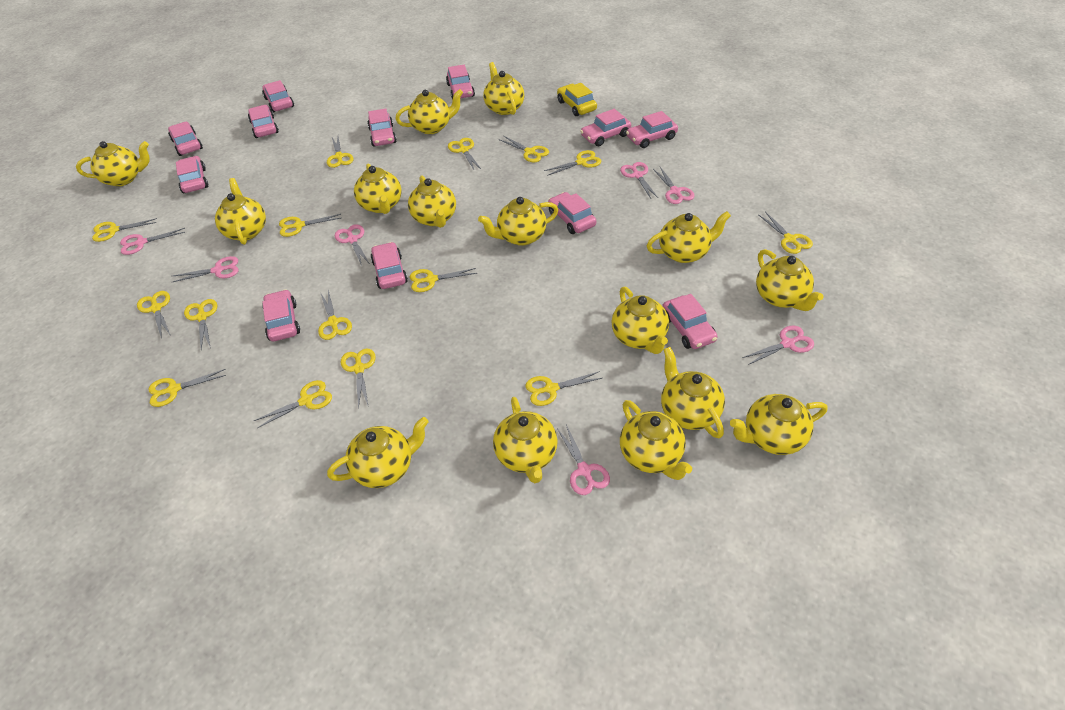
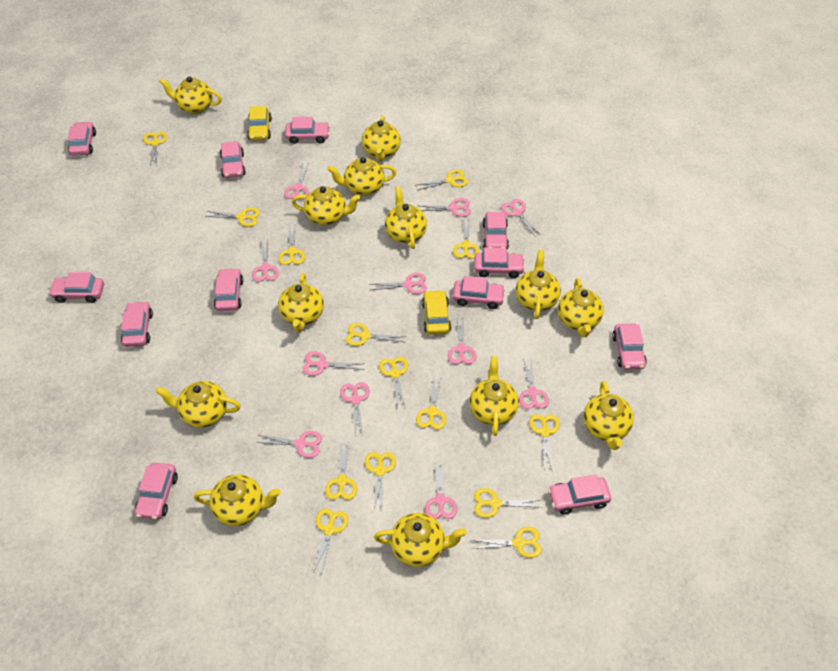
pink scissors: [120,228,185,255] [173,256,239,282] [335,224,369,266] [557,425,610,495] [620,162,658,198] [653,167,695,204] [743,326,814,365] = 7 -> [252,240,279,282] [256,431,322,458] [284,164,309,200] [303,352,364,376] [340,382,370,435] [370,273,427,294] [420,198,471,217] [425,458,457,519] [448,316,476,364] [501,199,541,236] [519,358,549,409] = 11
yellow car: [557,83,597,116] = 1 -> [247,106,272,141] [422,290,451,335] = 2
yellow scissors: [92,218,157,242] [137,291,171,339] [149,369,226,407] [184,299,217,349] [254,380,332,428] [279,214,341,237] [318,290,352,340] [327,136,353,168] [341,348,376,409] [410,268,477,292] [448,138,481,170] [500,135,549,162] [525,371,602,406] [544,150,601,176] [758,212,813,254] = 15 -> [143,132,167,166] [205,208,260,227] [279,226,305,265] [313,508,348,575] [325,442,357,500] [346,323,406,346] [365,452,396,509] [379,357,408,408] [416,377,446,430] [417,169,468,190] [453,219,479,259] [471,527,542,558] [474,488,540,518] [529,414,560,469] = 14
yellow teapot: [76,141,150,186] [215,178,266,245] [327,417,429,488] [354,163,402,214] [396,89,463,134] [408,176,456,228] [478,197,558,246] [483,62,524,115] [493,397,558,483] [612,287,669,354] [620,400,692,480] [647,211,731,263] [661,347,725,438] [730,394,827,455] [756,249,824,311] = 15 -> [156,381,241,428] [159,76,222,114] [194,474,281,526] [278,273,324,332] [292,186,361,225] [327,157,397,196] [362,115,401,162] [374,513,466,567] [385,186,427,249] [469,356,519,436] [516,250,561,319] [558,278,604,337] [583,381,634,450] = 13

